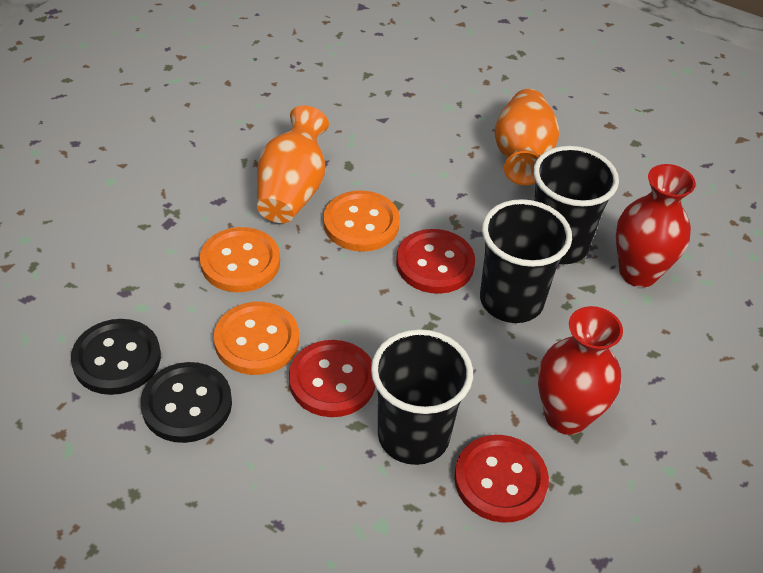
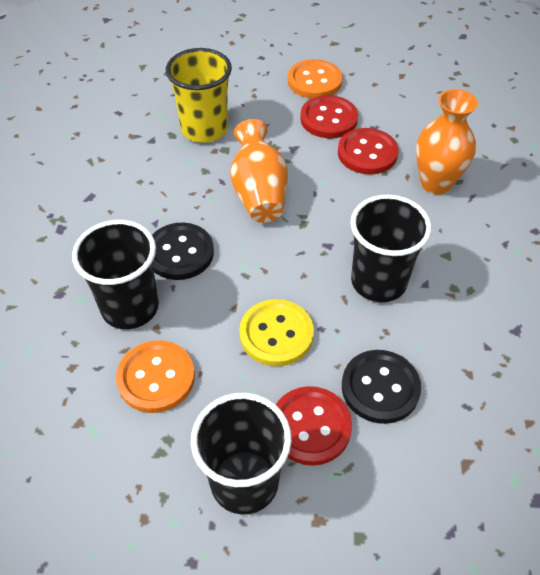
orange button: [200,227,280,292] [214,302,299,375] [323,190,400,252] = 3 -> [116,340,195,413] [288,59,343,98] = 2
red vase: [538,306,623,435] [616,164,696,287] = 2 -> none = 0
yellow button: none = 0 -> [239,299,314,366] = 1
yellow cup: none = 0 -> [166,48,232,143] = 1

